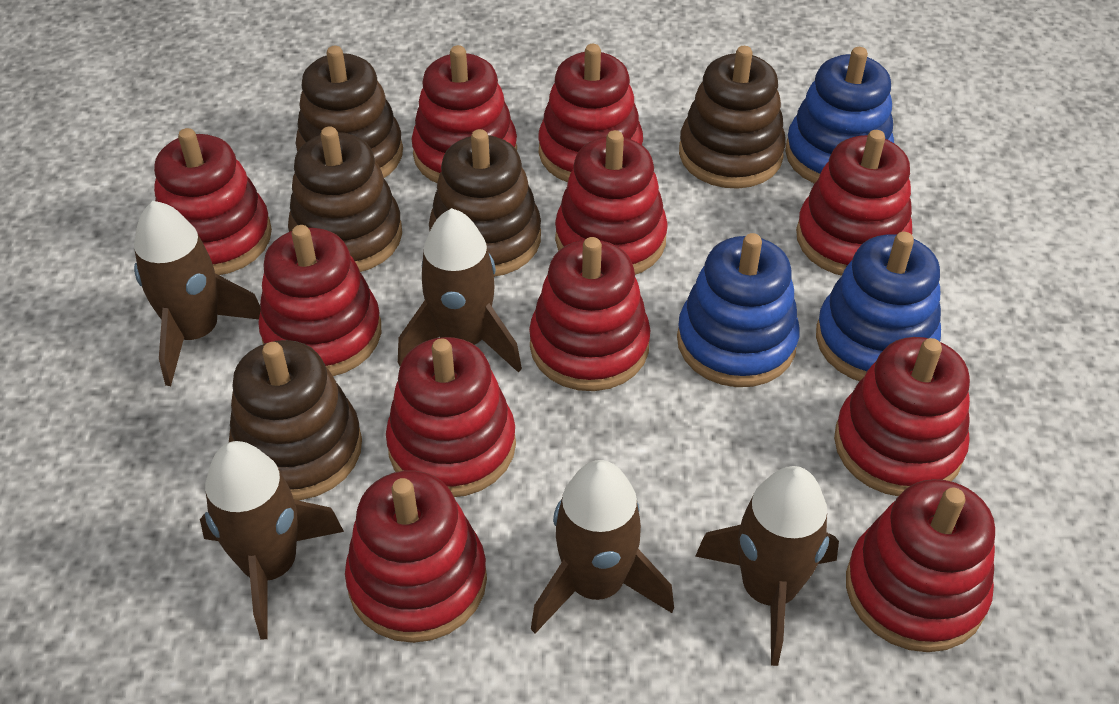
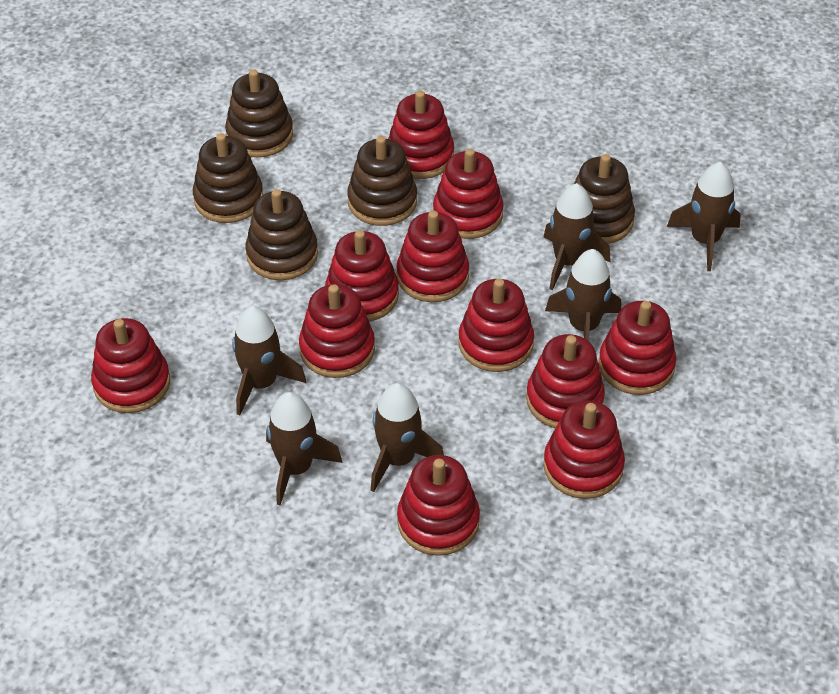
blue stacking toy: [677,233,799,387] [785,47,894,184] [816,232,941,381] = 3 -> none = 0
brown rocket: [134,201,261,386] [200,441,344,640] [398,208,522,372] [531,460,674,633] [695,466,839,666] = 5 -> [232,306,306,416] [266,392,342,505] [371,383,444,492] [544,183,611,290] [545,249,621,341] [667,162,741,271] = 6

